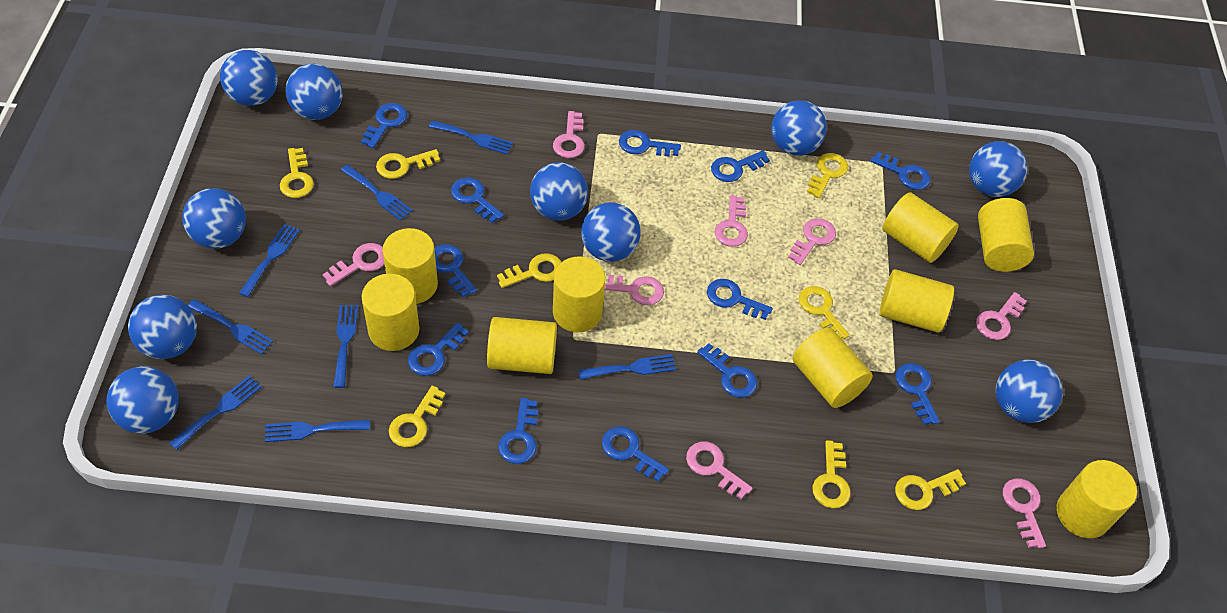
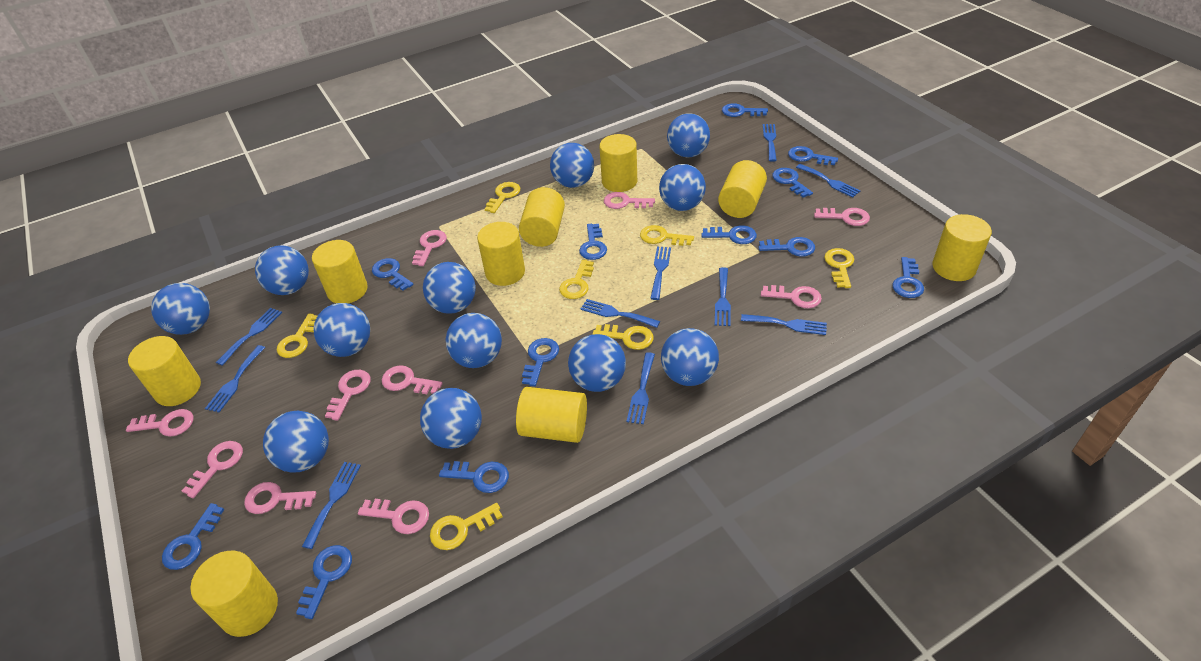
blue ball: [106,366,179,434] [128,295,197,359] [182,188,246,249] [220,50,278,106] [286,64,342,120] [530,162,588,221] [581,202,640,262] [771,100,827,156] [969,141,1028,197] [996,359,1063,423] = 10 -> [151,283,210,335] [255,245,309,295] [263,411,329,473] [313,303,370,357] [420,388,482,449] [423,262,476,314] [445,313,502,368] [550,143,594,188] [568,334,626,392] [659,164,706,211] [661,328,719,386] [667,113,710,157] = 12
blue fork: [169,376,262,450] [188,299,274,354] [239,224,300,297] [265,420,370,442] [333,305,358,388] [341,165,413,221] [429,120,513,154] [578,354,676,380] = 8 -> [205,345,265,412] [216,308,282,366] [302,462,361,549] [581,299,660,328] [627,352,655,424] [650,247,671,300] [715,267,731,326] [741,314,827,335] [763,124,777,162] [796,164,860,198] = 10
pink key: [322,243,384,286] [553,111,585,158] [605,275,664,305] [686,442,753,499] [715,195,748,247] [788,218,836,265] [976,292,1027,340] [1003,478,1046,548] = 8 -> [126,409,194,437] [182,441,243,498] [244,482,316,514] [325,370,371,421] [358,499,429,534] [382,365,443,394] [412,230,447,266] [604,192,655,209] [761,285,822,308] [814,208,870,226] = 10
yellow key: [280,148,314,198] [376,149,440,179] [389,385,446,447] [497,253,562,288] [799,286,850,339] [807,153,848,198] [813,440,851,508] [895,469,966,510] = 8 -> [277,314,318,358] [430,503,503,550] [485,182,520,213] [559,259,594,299] [593,324,654,350] [640,225,694,246] [824,248,854,288] = 7

